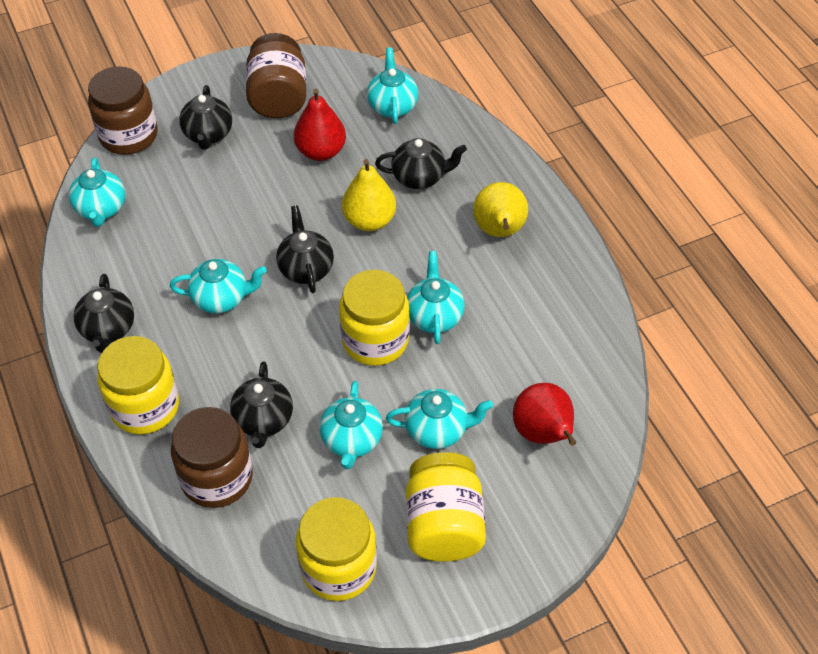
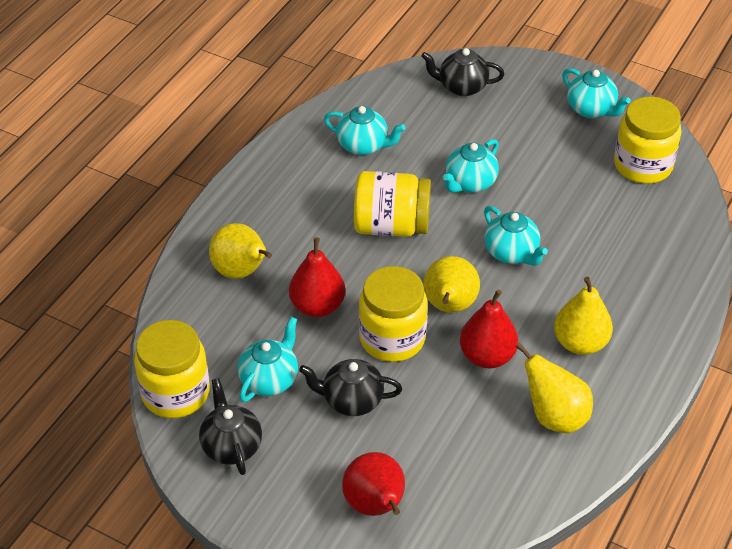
black teapot: [73,274,134,353] [179,85,232,150] [230,361,293,448] [276,205,334,293] [375,138,467,189] = 5 -> [199,378,262,475] [299,359,402,416] [421,48,504,96] = 3
brown jar: [88,66,158,155] [171,407,253,508] [246,33,306,118] = 3 -> none = 0
red pear: [294,89,346,161] [513,383,576,446] = 2 -> [289,238,345,317] [342,452,405,516] [460,290,518,368] = 3
turquoise teapot: [69,158,125,227] [170,259,267,313] [320,381,383,469] [367,47,418,124] [386,389,493,449] [407,251,465,344] = 6 -> [238,317,298,402] [324,106,406,155] [443,139,499,193] [484,206,548,266] [562,68,631,118] = 5
yellow pear: [342,159,396,231] [473,182,528,237] = 2 -> [209,223,272,279] [424,256,480,313] [515,342,593,433] [554,277,613,355] = 4

